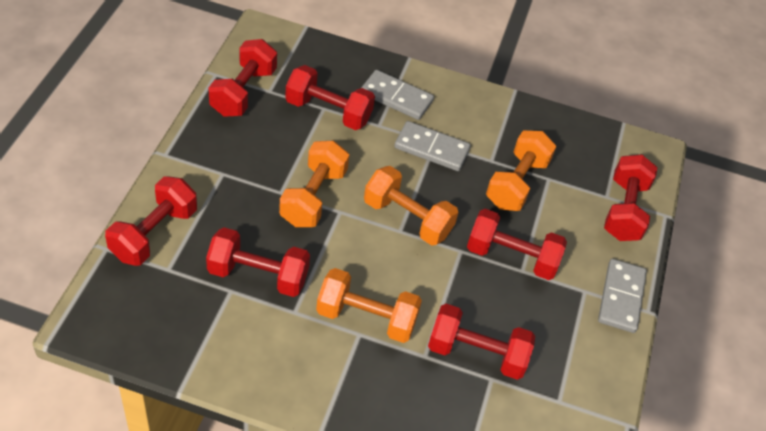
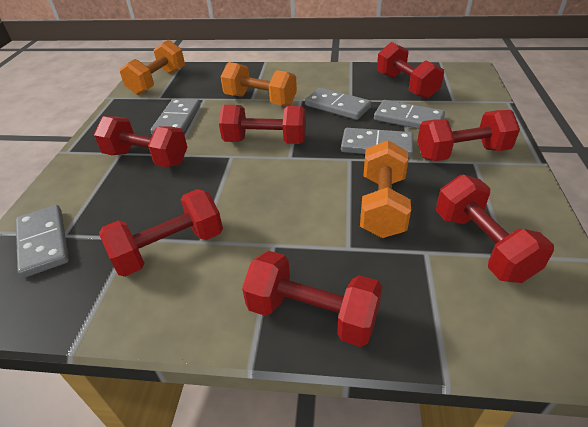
grey domino: [361,70,434,120] [394,121,471,171] [598,259,647,333] = 3 -> [16,205,69,278] [151,99,200,135] [305,88,371,120] [341,128,413,157] [374,100,445,129] = 5
orange dumbbell: [279,140,349,227] [316,268,422,343] [364,166,459,245] [486,130,556,211] = 4 -> [120,40,185,95] [221,62,297,106] [360,140,411,238] = 3

